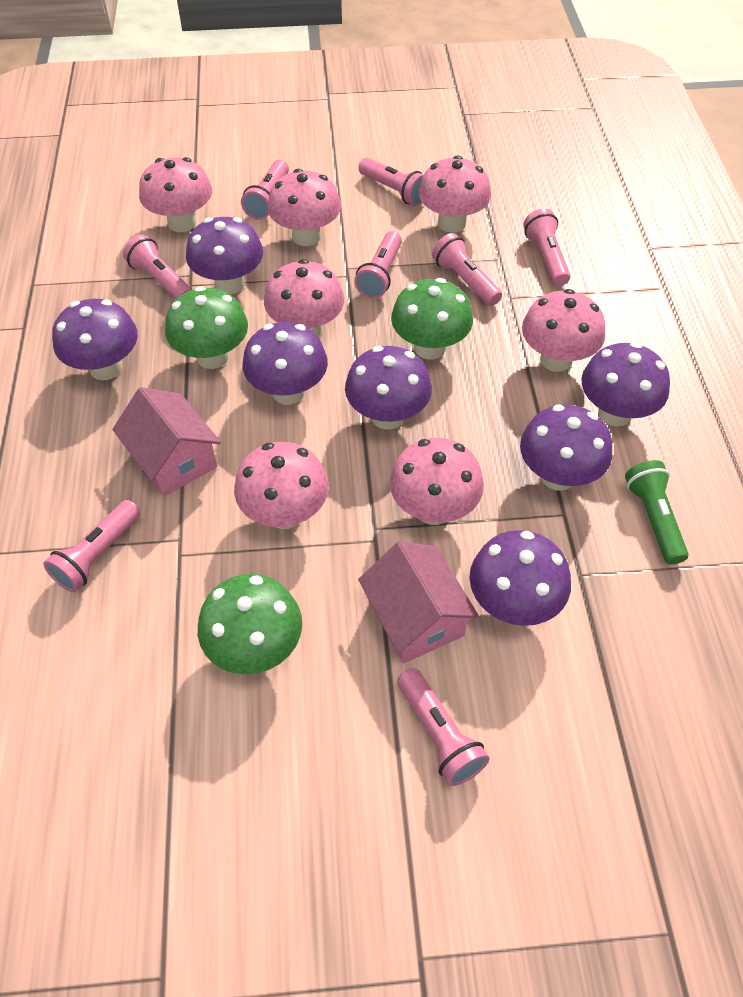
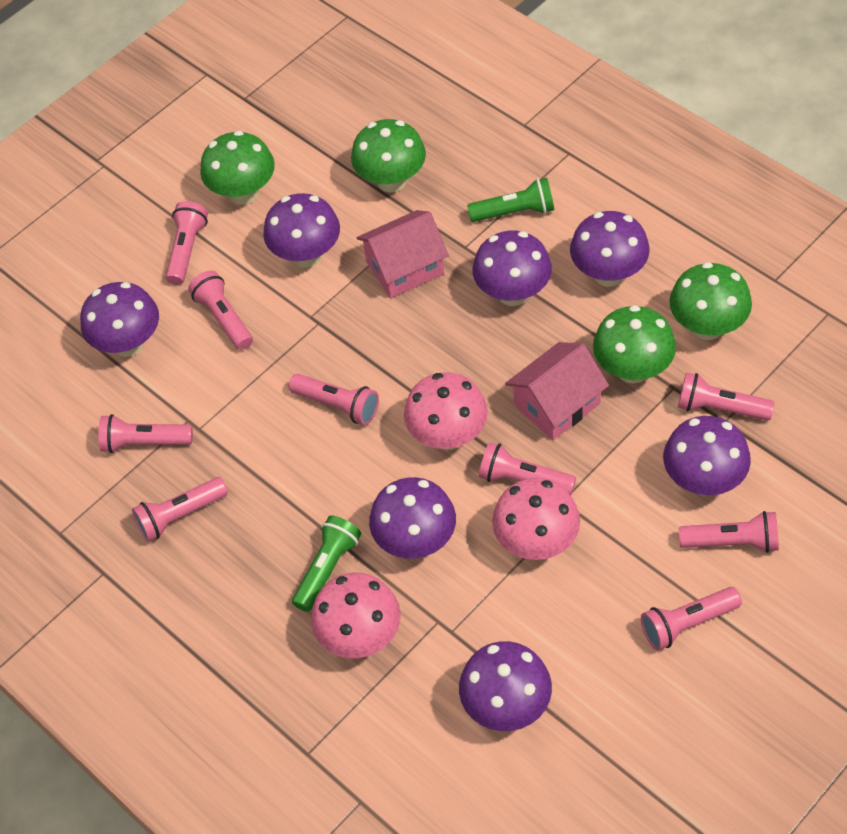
green flashlight: [625,460,689,564] = 1 -> [292,516,361,612] [467,178,554,222] = 2
green mushroom: [165,286,248,369] [198,574,302,675] [391,278,473,360] = 3 -> [200,131,275,205] [351,119,426,193] [593,305,676,384] [669,262,752,340] = 4
pink flashlight: [43,500,140,592] [123,235,193,299] [241,160,289,220] [354,231,402,299] [358,158,424,206] [397,668,489,786] [432,233,502,306] [523,209,570,286] = 8 -> [98,414,193,453] [132,477,228,542] [165,201,208,285] [188,271,253,350] [289,374,379,425] [479,442,576,495] [641,587,742,650] [678,372,775,421] [679,511,779,553] = 9
pink mushroom: [139,157,212,232] [234,442,329,529] [264,259,344,337] [267,169,341,246] [390,438,484,525] [418,155,491,233] [522,289,605,372] = 7 -> [311,573,401,658] [404,372,488,450] [492,478,580,560] = 3

